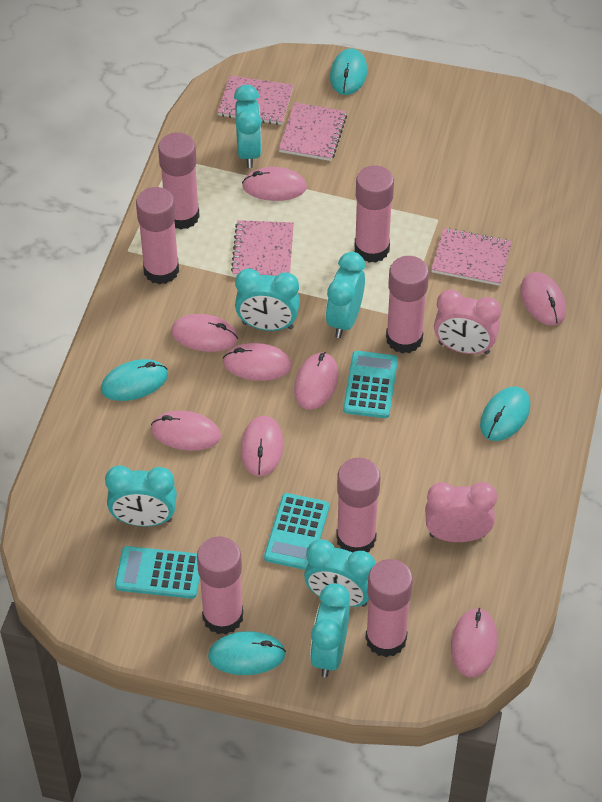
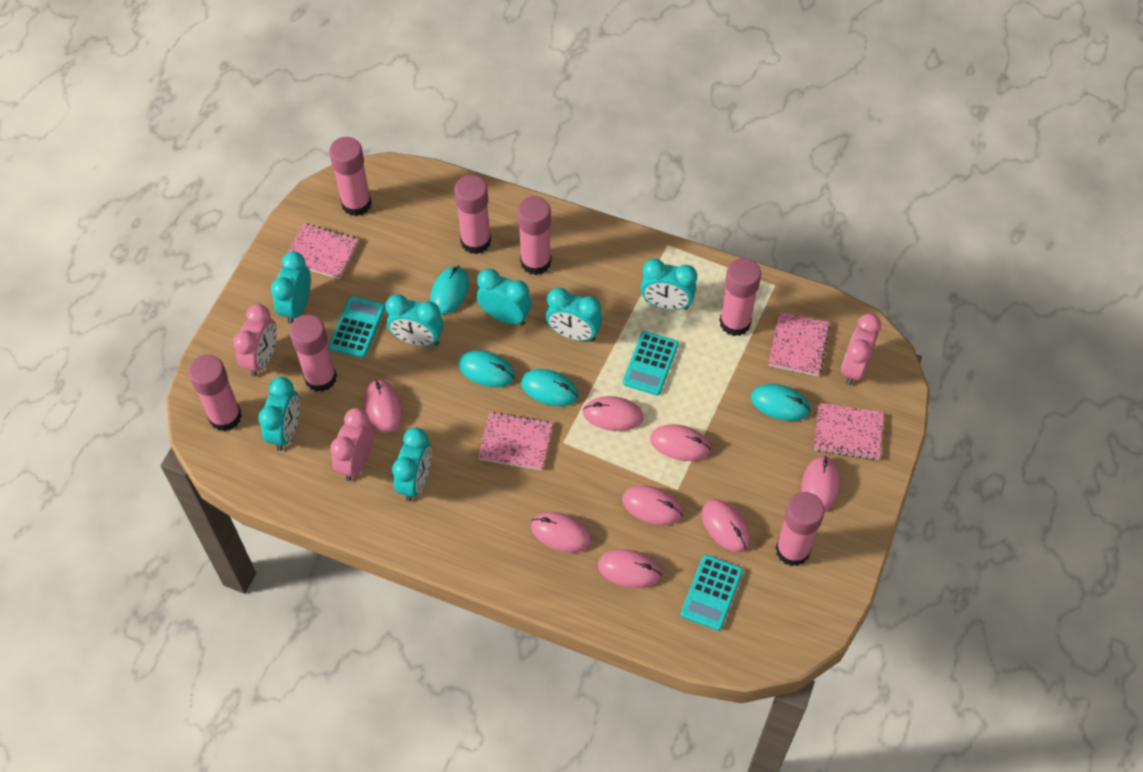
pink clock: [425,482,497,542] [434,290,501,354] = 2 -> [233,304,277,377] [330,408,374,481] [841,314,881,385] = 3
turquoise clock: [105,465,177,526] [234,85,262,168] [235,269,300,331] [304,539,375,607] [310,583,350,677] [326,252,365,338] = 6 -> [258,377,300,451] [271,252,311,324] [386,294,444,346] [392,428,432,501] [477,268,532,326] [546,287,602,341] [641,259,697,310] = 7

